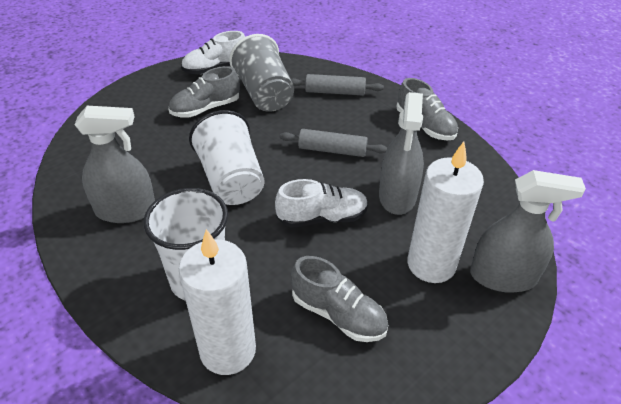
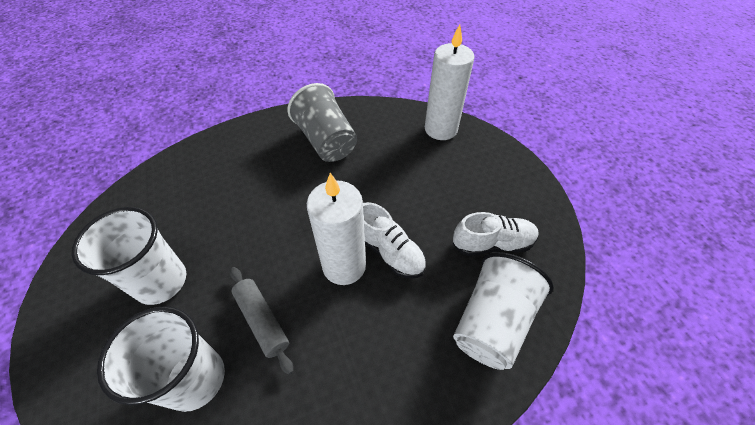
grey rolling pin: [280,129,387,157] [291,74,384,95] = 2 -> [230,267,293,375] = 1
grey shoe: [169,66,240,118] [291,256,388,342] [397,78,458,141] = 3 -> none = 0
grey spray bottle: [75,106,155,223] [379,92,424,215] [470,170,586,293] = 3 -> none = 0
white cup: [143,188,228,301] [189,110,264,205] = 2 -> [71,207,186,305] [97,306,225,412] [453,252,554,370] = 3

